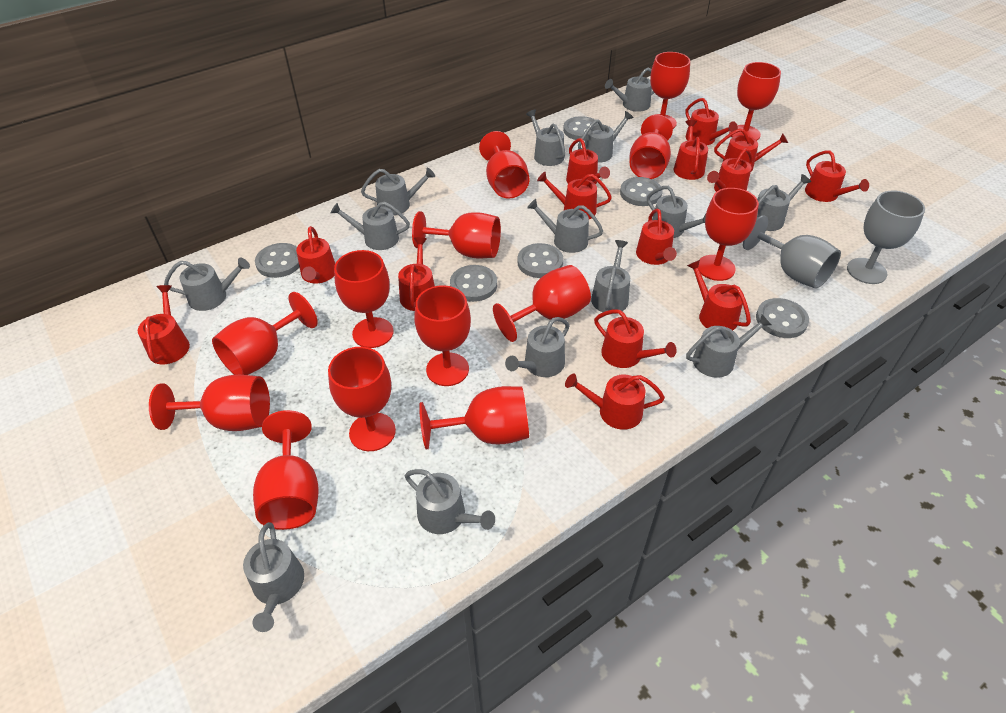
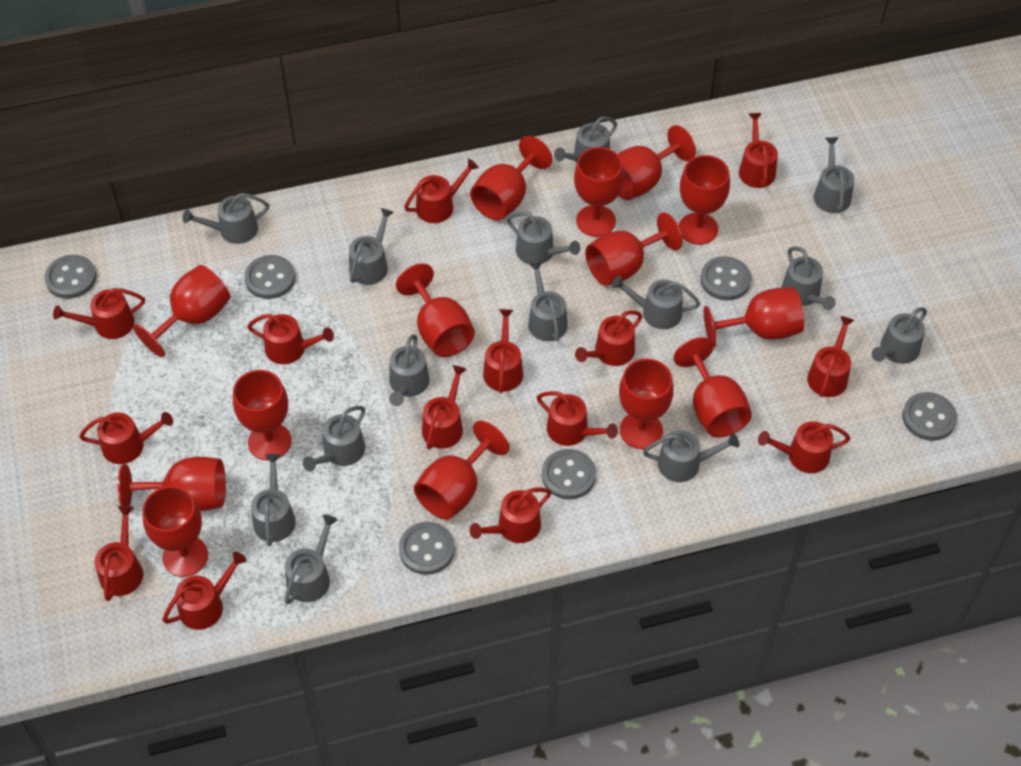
grey goblet: [743,215,841,289] [847,191,925,284] = 2 -> none = 0

